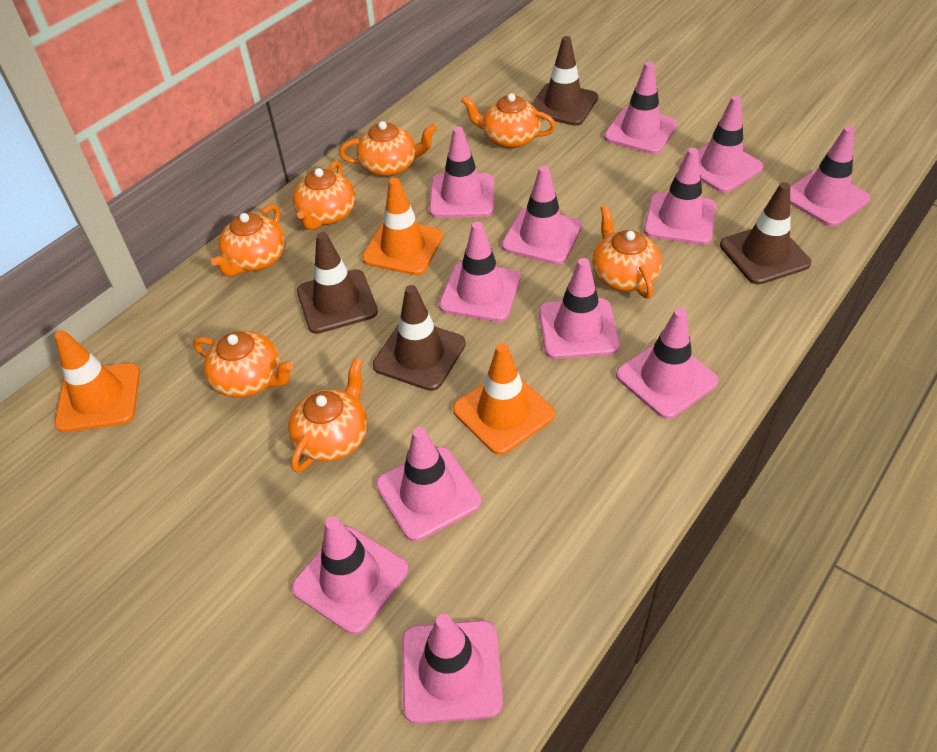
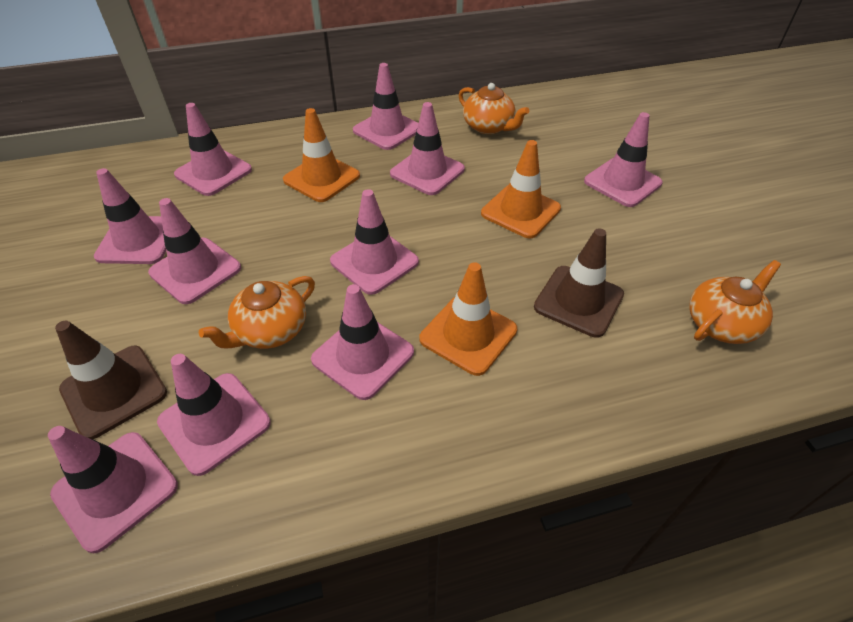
brown traffic cone: [297,232,378,334] [373,285,466,391] [532,36,598,126] [720,182,811,285] = 4 -> [55,321,167,439] [534,228,624,338] = 2
orange teapot: [193,331,293,398] [211,204,286,277] [288,358,368,473] [293,161,356,230] [339,121,437,177] [461,93,556,149] [592,205,662,298] = 7 -> [199,276,315,349] [459,83,529,134] [689,260,781,344] = 3
pink traffic cone: [291,516,408,634] [376,427,482,541] [402,614,503,724] [429,126,494,218] [439,222,521,322] [502,166,582,264] [539,258,620,359] [604,61,677,154] [616,308,719,419] [644,148,717,245] [680,96,764,193] [790,126,871,226] = 12 -> [48,426,178,553] [94,168,166,264] [148,198,241,304] [157,354,271,476] [174,103,252,196] [311,284,414,400] [330,189,419,295] [353,63,419,150] [390,102,465,195] [584,112,663,207] = 10

